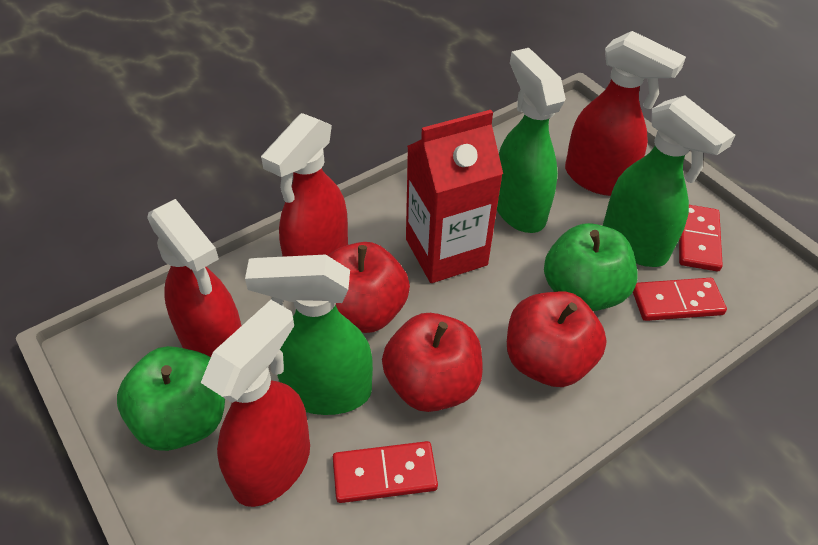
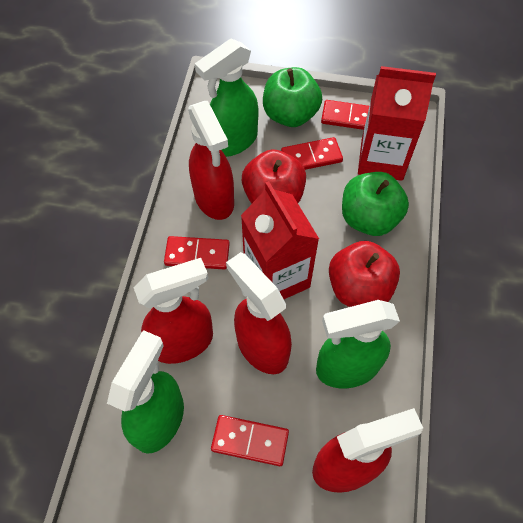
red apple: [328,242,410,333] [382,313,483,412] [507,291,607,387] = 3 -> [242,149,306,204] [329,241,400,307] = 2
red carton: [406,110,503,283] = 1 -> [241,181,319,299] [358,66,436,181] = 2
red domino: [333,441,438,503] [633,278,727,321] [679,205,723,271] = 3 -> [164,236,230,270] [211,415,289,466] [281,137,343,170] [321,100,369,130] = 4

